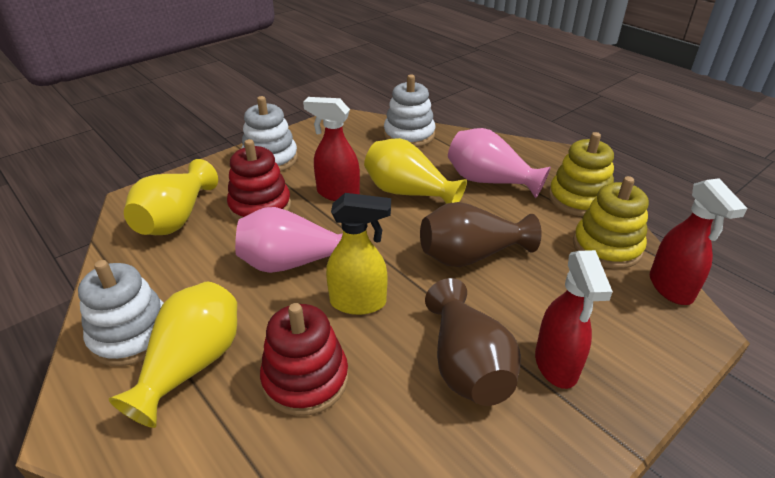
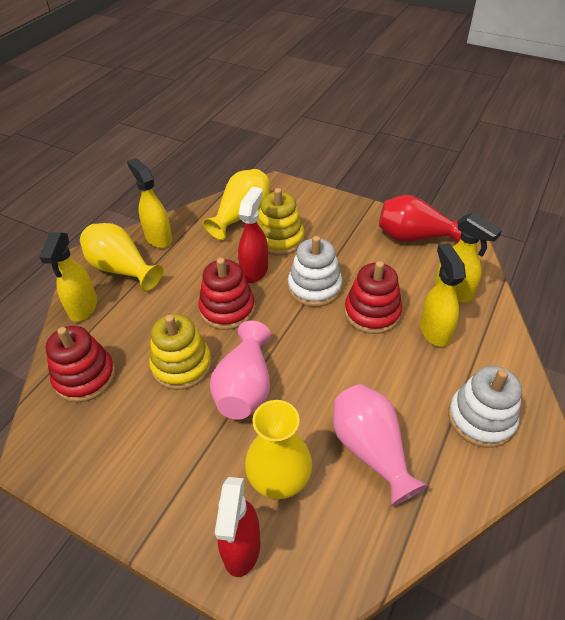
brown vase: [420,202,542,267] [425,278,521,406] = 2 -> none = 0
red spray bottle: [303,97,360,201] [535,250,613,389] [650,178,748,305] = 3 -> [215,477,260,577] [238,186,268,283] = 2
red stacking toy: [227,139,291,221] [260,303,348,416] = 2 -> [46,326,115,402] [198,258,255,330] [345,261,402,334] = 3
red vase: none = 0 -> [379,195,462,243] = 1
white stacking toy: [78,260,164,366] [241,96,298,172] [384,75,435,147] = 3 -> [288,236,342,307] [448,366,522,448] = 2
yellow spray bottle: [326,193,391,315] = 1 -> [39,232,97,322] [127,158,172,248] [420,243,466,347] [435,213,502,303] = 4

